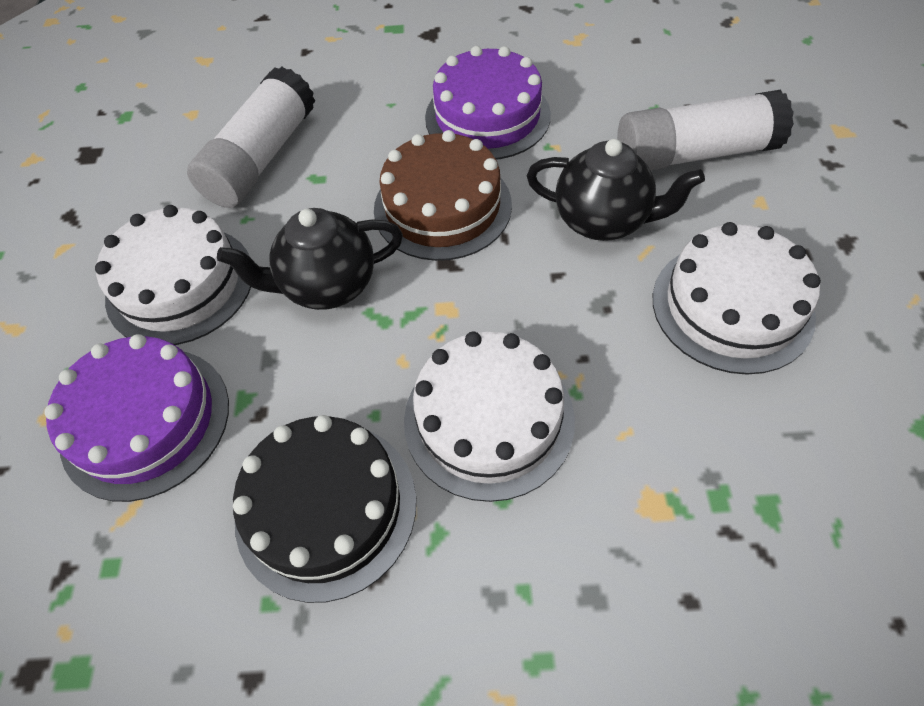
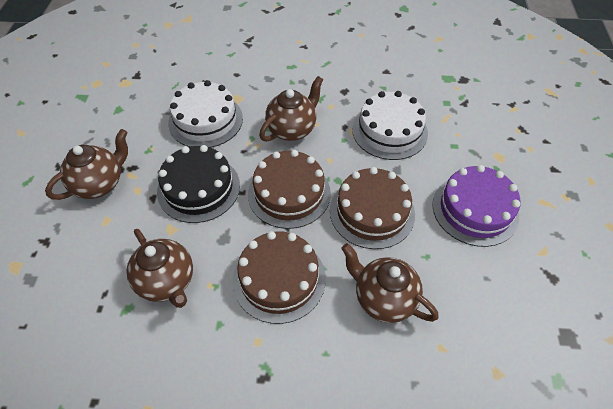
black teapot: [217,208,403,310] [527,139,705,241] = 2 -> none = 0
brown cake: [374,130,512,261] = 1 -> [233,231,326,324] [248,150,331,229] [330,167,415,249] = 3
brown teapot: none = 0 -> [45,129,128,200] [126,229,193,308] [259,76,323,142] [341,243,439,323] = 4
purple cake: [44,334,229,502] [425,46,551,160] = 2 -> [432,165,520,247] = 1
white cake: [95,205,251,345] [404,331,575,502] [653,222,821,374] = 3 -> [168,80,243,148] [352,91,428,160] = 2
white glue stick: [187,67,315,208] [617,90,794,170] = 2 -> none = 0

